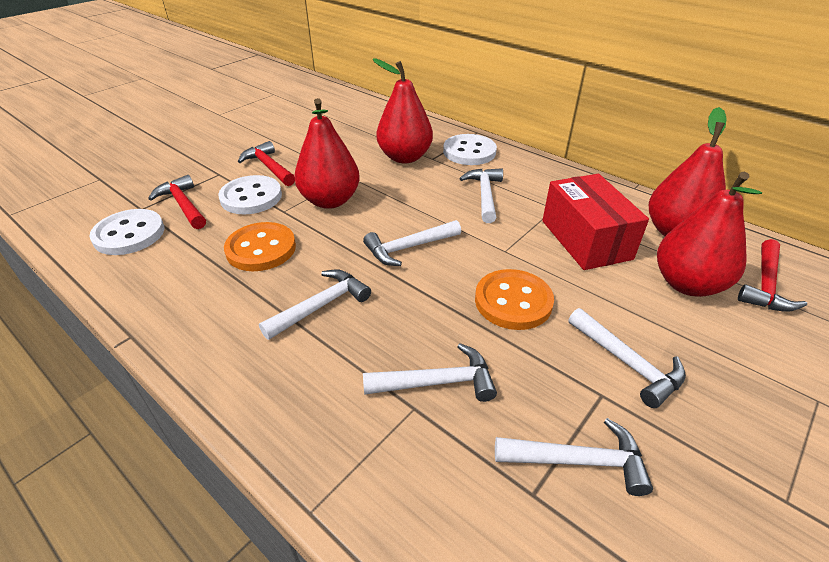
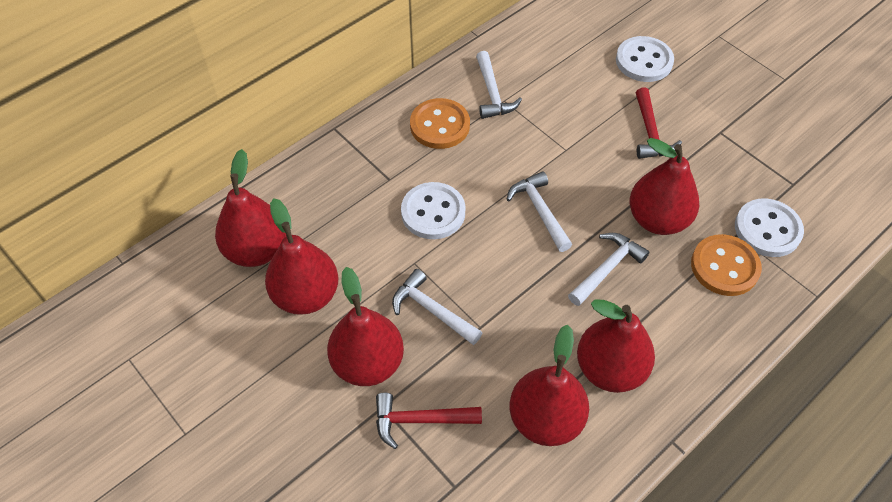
red box: [542,174,649,270] = 1 -> none = 0
red hammer: [148,175,206,229] [238,141,295,186] [738,239,807,312] = 3 -> [376,393,482,449] [636,87,682,159] = 2
red pear: [294,98,360,209] [373,58,433,163] [649,107,727,236] [657,172,762,297] = 4 -> [215,149,286,267] [265,198,338,315] [327,267,404,386] [509,325,589,446] [577,300,655,393] [630,138,699,235] = 6
white hammer: [259,269,371,340] [363,220,461,266] [363,343,497,402] [459,168,503,223] [495,418,653,496] [568,308,686,408] = 6 -> [392,269,482,345] [476,51,522,119] [506,171,572,252] [568,233,650,306] = 4

